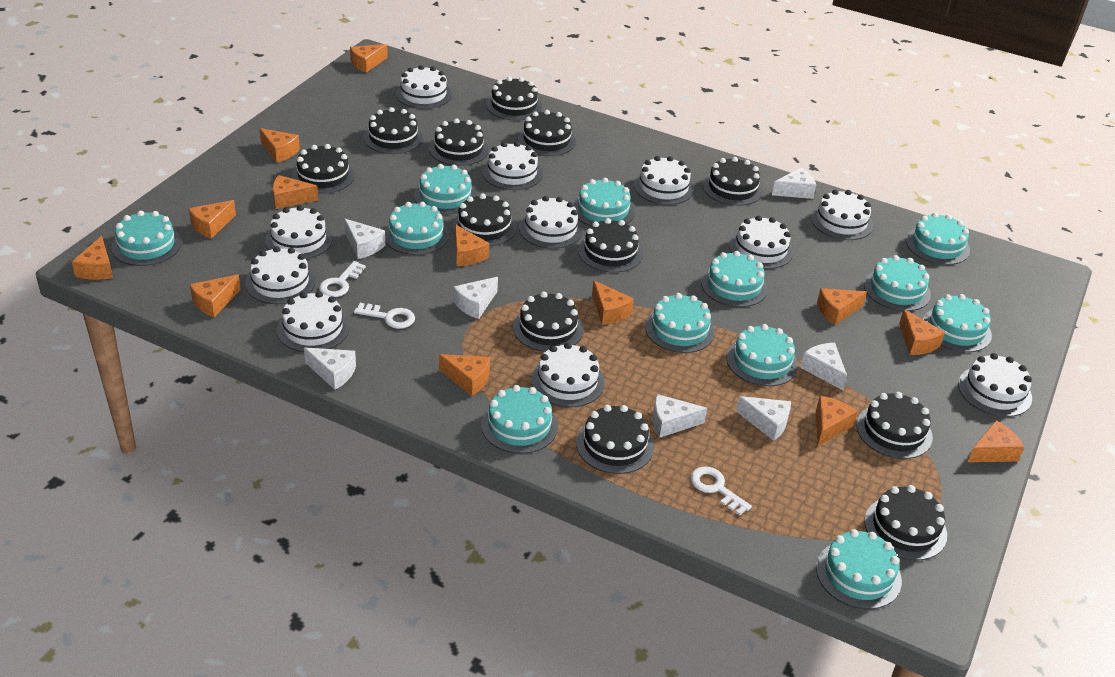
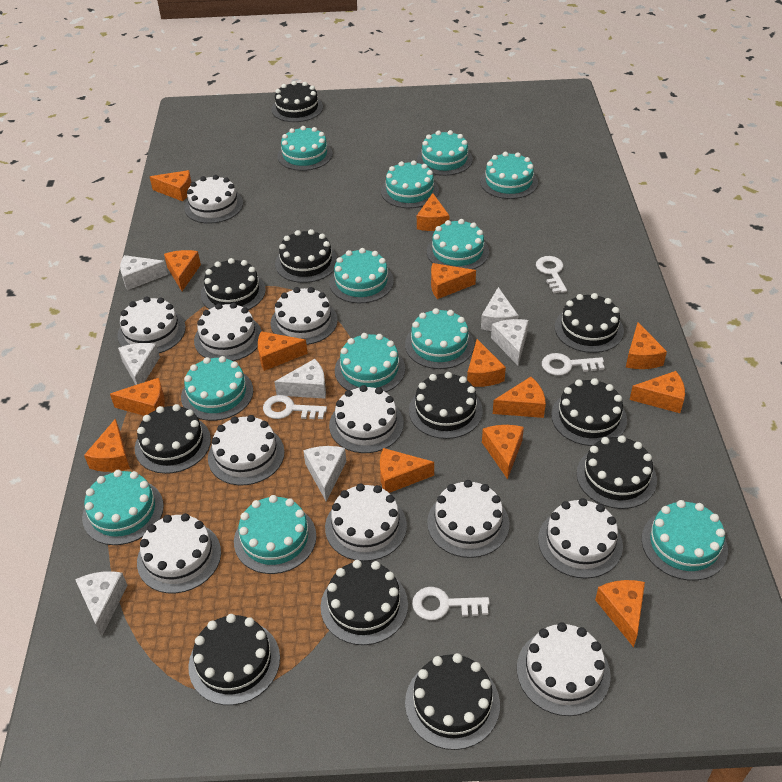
black cake: [292,144,355,194] [364,107,423,154] [429,118,489,166] [452,193,517,246] [486,77,542,121] [513,292,583,352] [518,110,576,156] [576,405,654,474] [578,218,643,273] [703,157,763,206] [856,392,933,459] [864,485,947,561] = 12 -> [135,404,211,474] [188,614,280,705] [201,258,266,310] [271,81,323,122] [275,229,337,283] [321,560,408,645] [405,653,500,750] [409,372,483,439] [551,378,627,446] [555,293,624,353] [576,435,657,509] = 11
orange cheese: [72,236,113,280] [189,200,236,239] [190,274,241,317] [259,128,300,163] [273,175,318,209] [350,44,388,73] [439,354,490,396] [455,224,489,266] [592,280,634,325] [816,396,858,447] [817,288,867,325] [899,309,945,355] [968,420,1024,462] = 13 -> [84,418,130,472] [110,378,165,416] [150,170,191,201] [164,250,201,291] [258,331,308,371] [380,448,434,493] [417,193,449,231] [431,263,476,299] [467,339,506,387] [482,425,524,479] [493,377,546,418] [595,580,645,647] [626,322,667,369] [630,371,685,413] = 14
white key: [319,261,366,297] [354,303,415,329] [691,466,752,515] = 3 -> [263,395,327,419] [412,587,490,620] [536,256,567,293] [542,353,605,376] = 4

